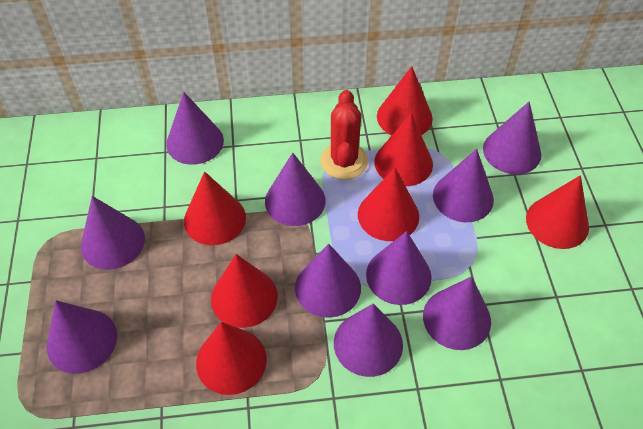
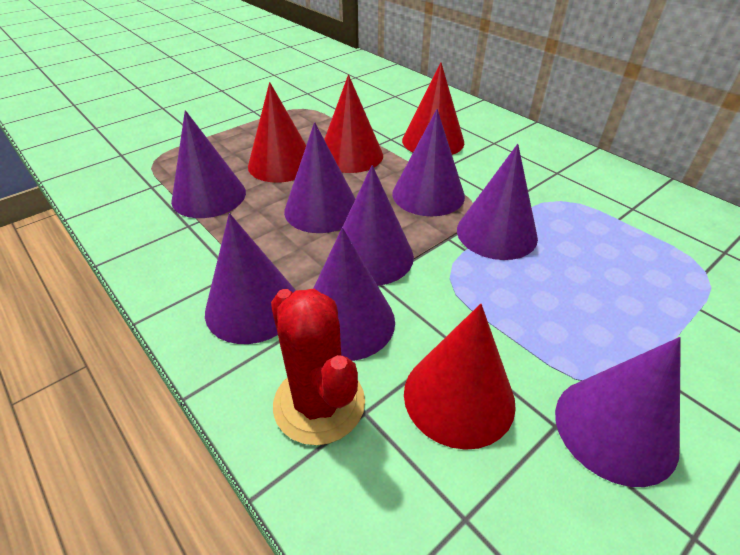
purple cone: [47,300,117,374] [81,196,145,270] [166,92,224,165] [265,153,326,226] [295,244,361,318] [334,303,403,377] [366,231,432,305] [423,276,491,350] [433,149,494,222] [483,101,541,174] = 10 -> [171,110,246,218] [205,213,296,344] [284,122,355,233] [313,227,395,361] [343,165,414,286] [392,109,465,216] [457,144,538,260] [555,337,681,487] = 8
red cone: [184,171,246,245] [196,322,267,395] [211,254,278,328] [358,168,419,241] [374,113,433,186] [377,66,433,135] [526,175,589,249] = 7 -> [248,82,306,183] [324,75,383,173] [402,63,464,155] [404,304,516,450] = 4

